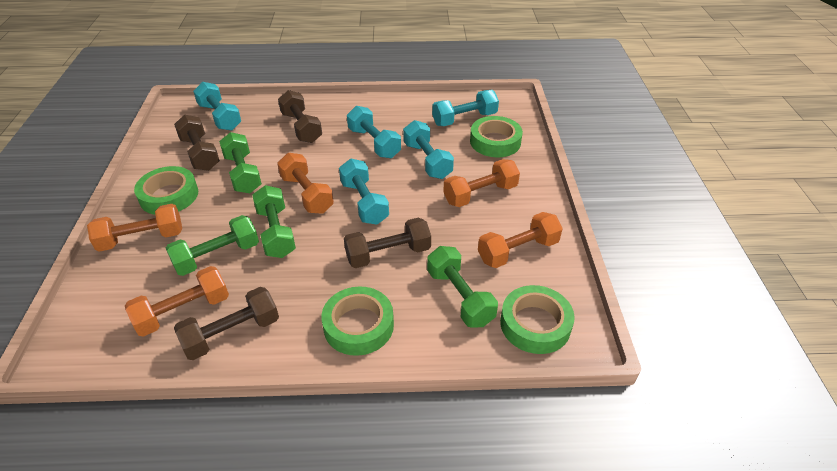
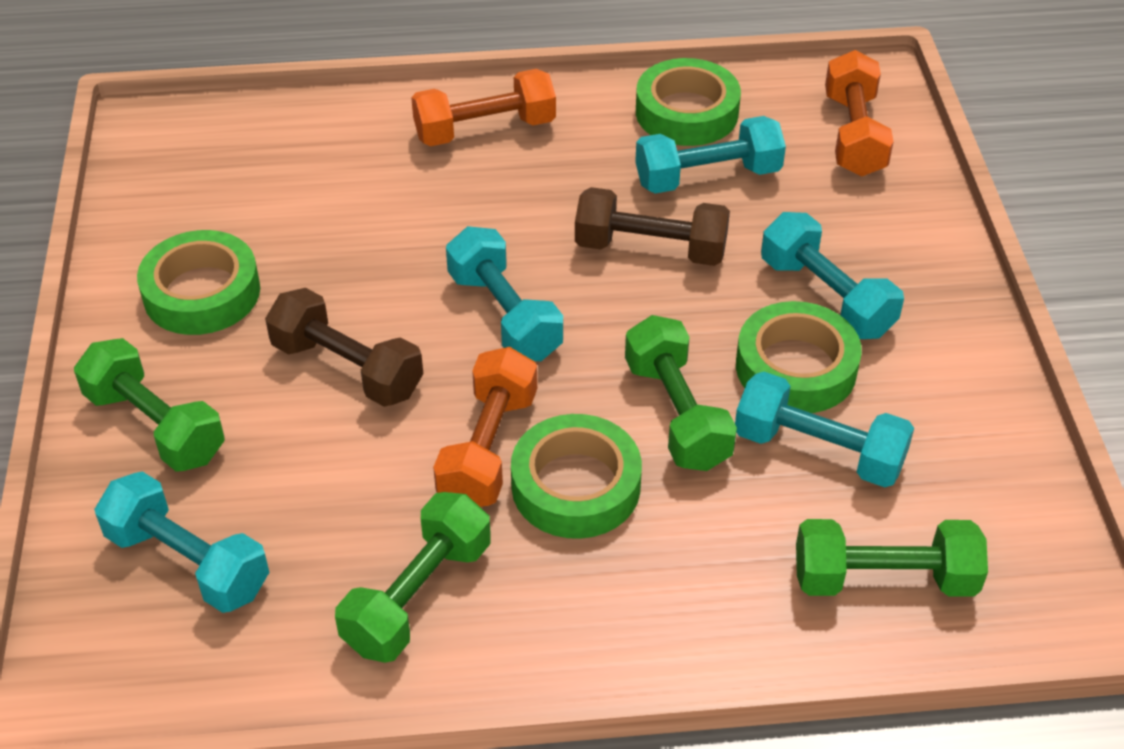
brown dumbbell: [174,115,220,171] [174,287,279,360] [278,90,322,143] [344,217,431,268] = 4 -> [265,288,423,407] [575,187,730,266] = 2
orange dumbbell: [87,204,182,252] [125,266,229,337] [277,153,334,214] [443,159,520,207] [478,212,563,268] = 5 -> [411,69,556,146] [433,347,537,507] [825,50,894,176] = 3

